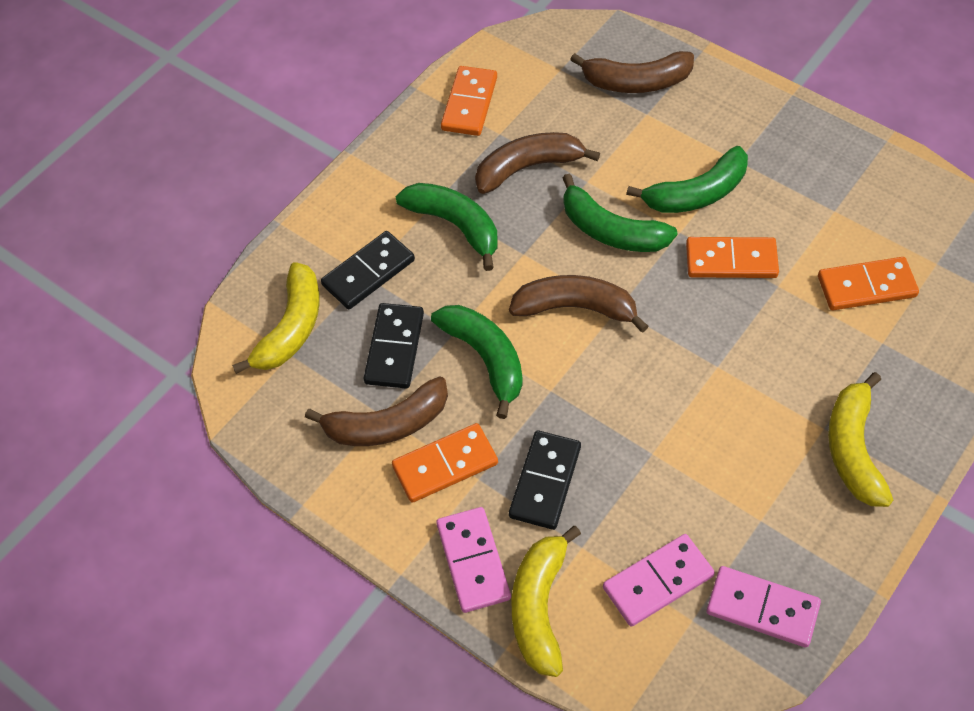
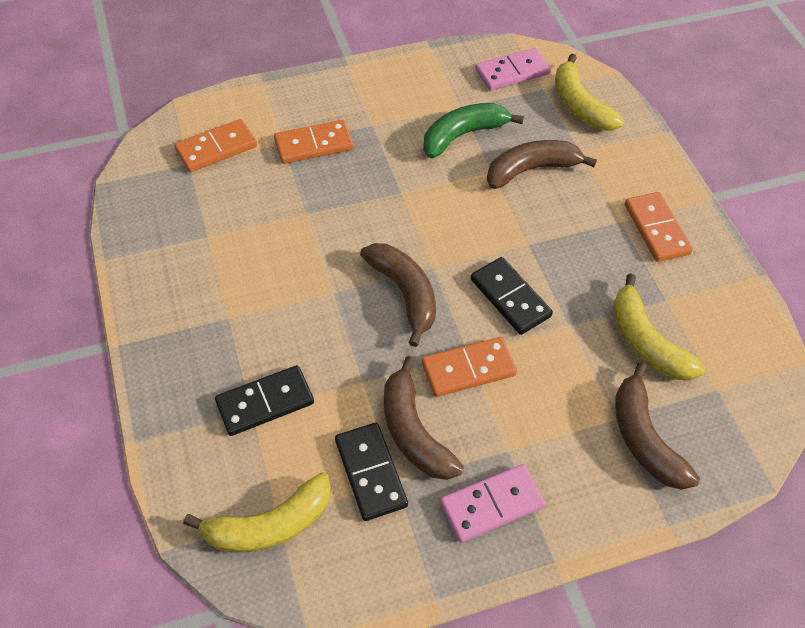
green banana: [396,183,497,271] [431,305,523,419] [562,174,678,252] [626,146,748,213] = 4 -> [423,103,524,158] = 1
pink domino: [436,507,511,613] [603,534,715,627] [706,566,821,647] = 3 -> [440,464,545,542] [475,48,551,91] = 2

